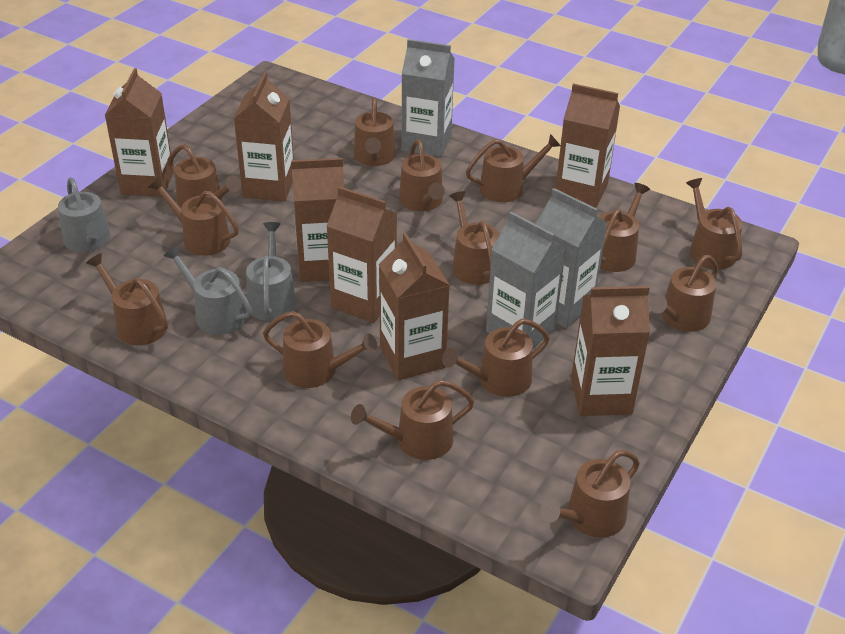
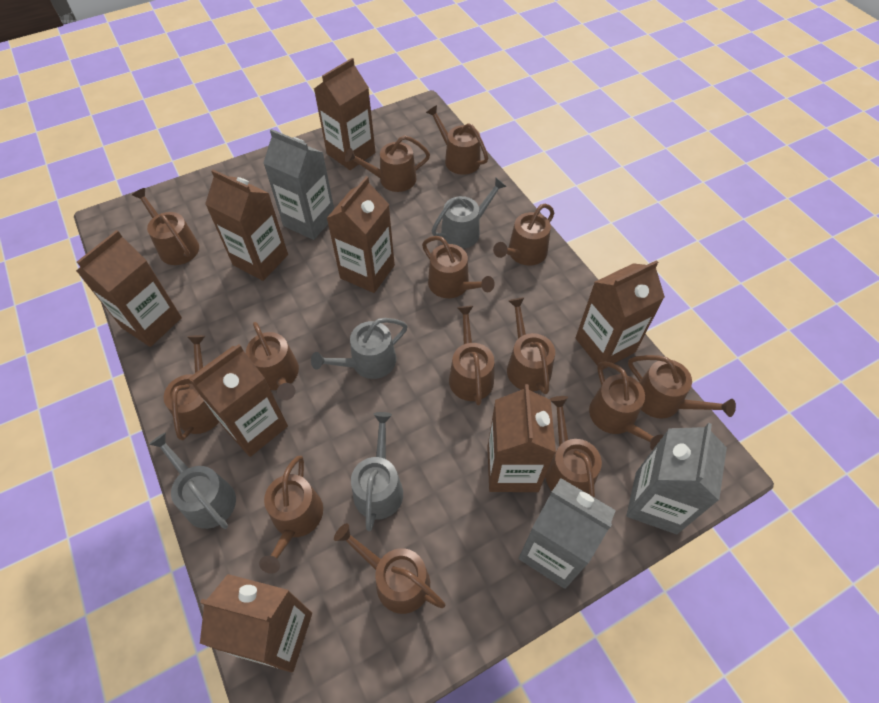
brown carton: [105,68,173,197] [234,72,294,202] [291,158,344,282] [327,186,397,323] [379,233,450,380] [556,83,620,208] [571,286,650,416] = 7 -> [76,230,182,347] [188,344,288,457] [200,574,312,672] [205,169,288,281] [314,58,376,170] [327,176,395,293] [487,384,556,492] [576,260,665,370] = 8
grey watering can: [58,177,111,252] [163,245,252,335] [246,222,297,321] = 3 -> [149,432,236,529] [311,318,408,379] [351,412,403,531] [432,178,507,249] = 4

